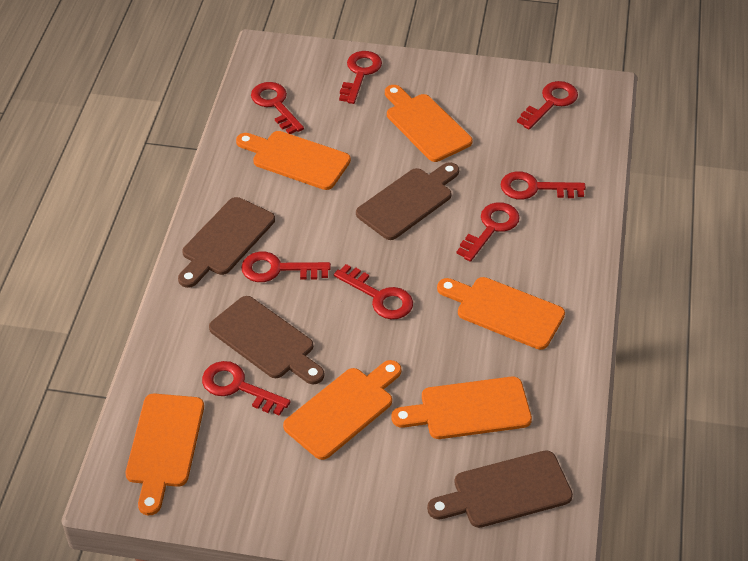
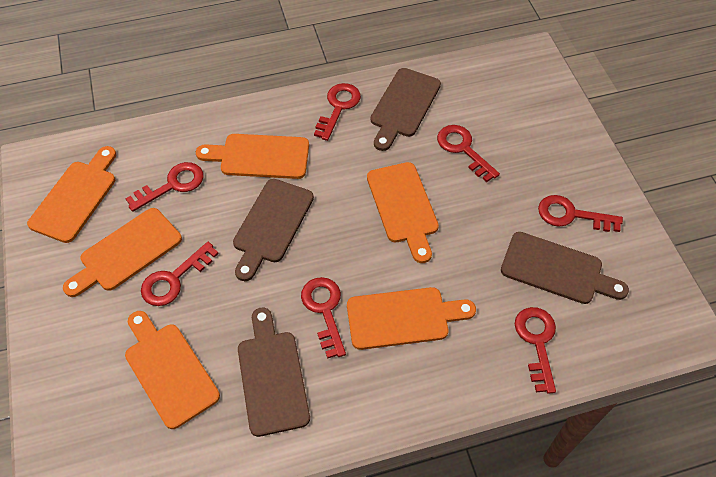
red key: [202,361,290,416] [241,252,331,282] [251,82,304,134] [334,264,413,319] [339,51,382,104] [456,202,520,262] [501,171,586,200] [517,81,578,130] = 8 -> [126,162,204,212] [141,242,219,306] [301,277,346,359] [314,83,361,141] [437,125,500,182] [515,307,556,394] [538,195,623,232] = 7

